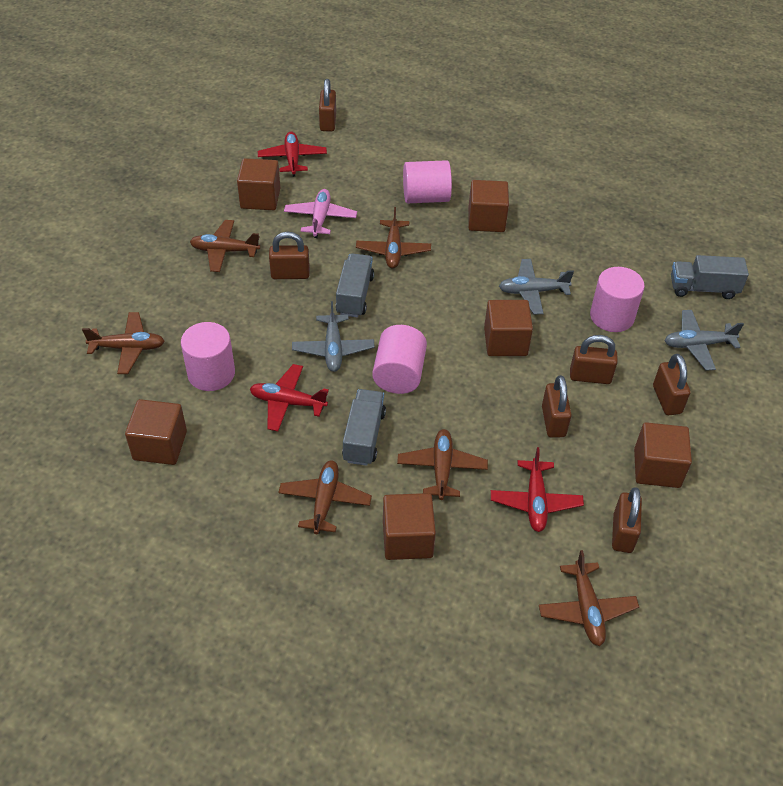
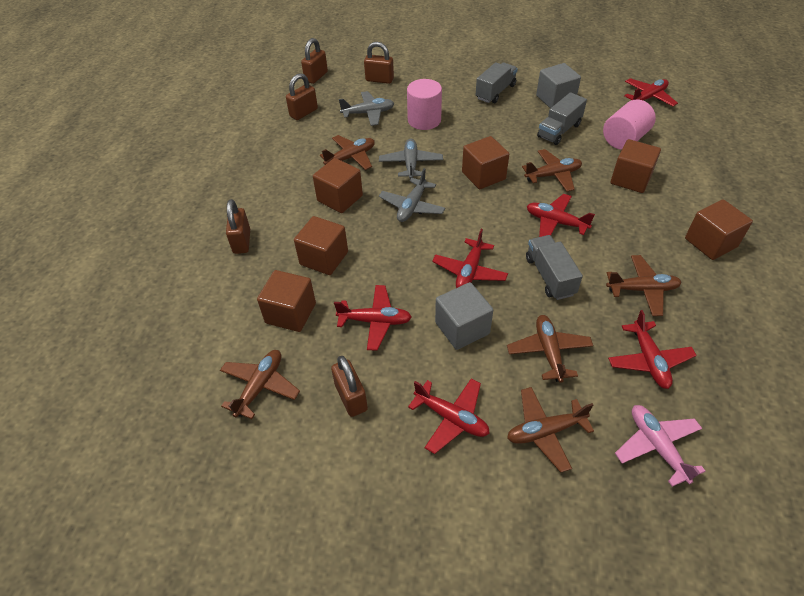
brown padlock: [269,232,310,279] [319,79,336,131] [542,375,572,438] [570,335,618,384] [612,487,642,553] [653,354,690,415] = 6 -> [226,199,250,254] [286,73,318,120] [301,38,328,84] [331,356,368,417] [364,42,394,84] = 5
grey cube: none = 0 -> [435,282,493,350] [536,63,581,108] = 2
pink cylinder: [181,322,235,391] [372,325,427,394] [403,160,452,203] [590,267,645,332] = 4 -> [407,79,442,130] [603,100,656,150] = 2
red plane: [250,364,329,431] [258,131,327,177] [491,447,584,532] = 3 -> [334,285,412,351] [408,378,490,454] [432,229,508,288] [527,194,595,237] [608,310,697,389] [624,78,678,106] = 6

